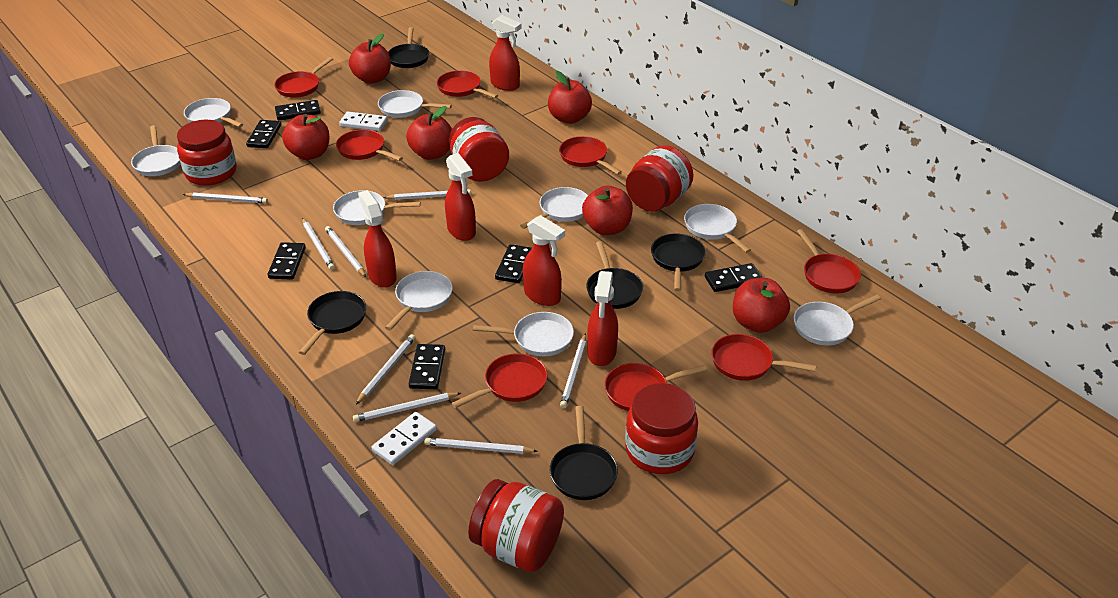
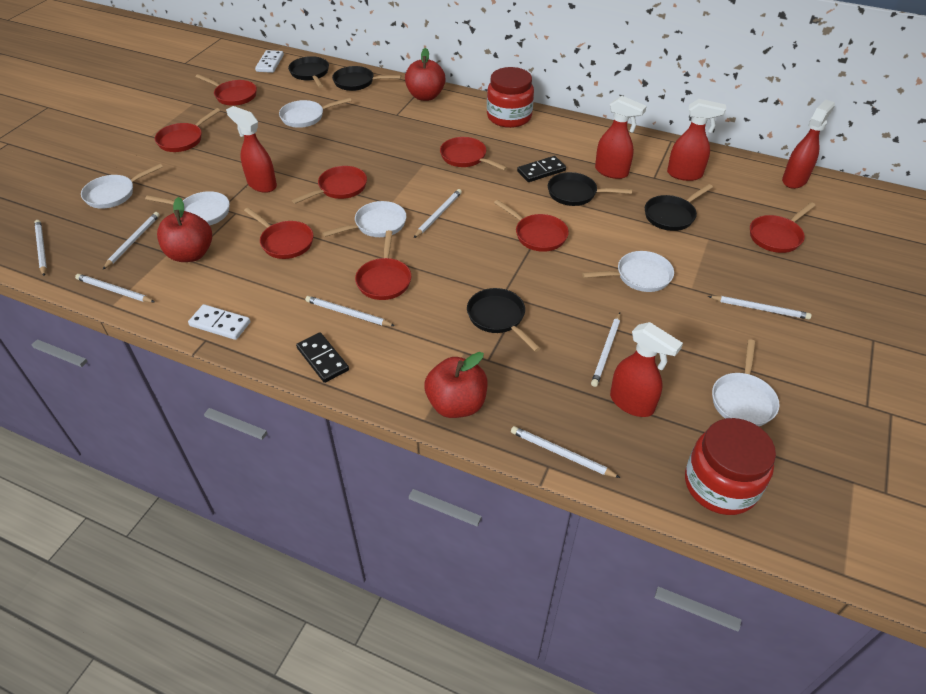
black domino: [246,120,281,148] [268,242,306,280] [275,100,321,121] [409,344,445,389] [495,244,532,283] [705,263,763,292] = 6 -> [296,332,349,383] [517,156,566,182] = 2
red apple: [282,114,329,160] [349,34,391,84] [406,106,452,160] [548,71,592,124] [582,186,633,235] [733,278,790,333] = 6 -> [157,197,212,262] [405,48,446,101] [424,352,488,418] = 3
red jar: [177,120,237,186] [449,117,509,182] [468,479,564,572] [625,383,698,474] [626,145,694,212] = 5 -> [487,67,534,128] [685,418,776,515] = 2
white pan: [131,125,181,176] [184,98,243,127] [333,190,421,225] [378,90,452,118] [385,271,453,330] [473,312,574,356] [520,187,588,229] [684,204,751,253] [794,295,881,345] = 9 -> [81,164,163,209] [145,191,230,225] [279,98,351,128] [322,201,406,237] [582,251,674,292] [712,339,780,426] = 6

